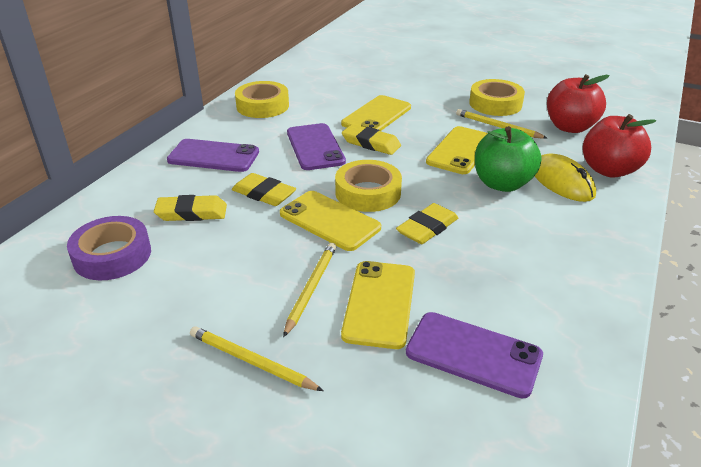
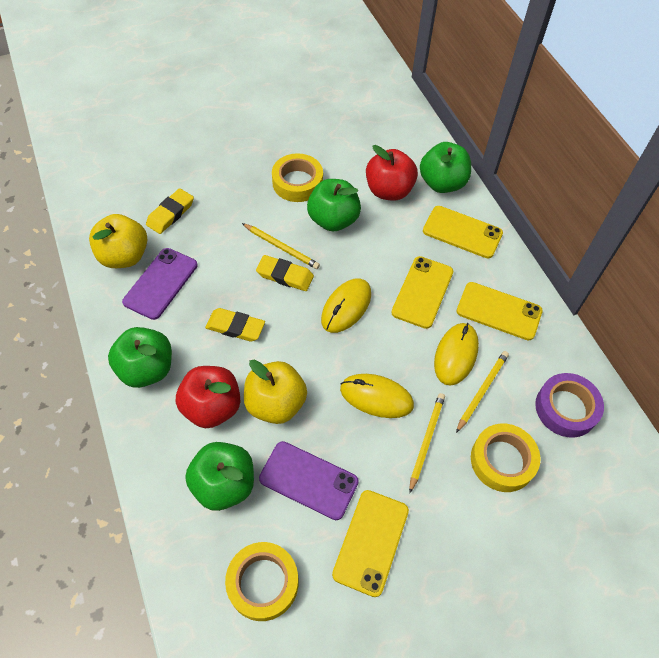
green apple: [475,126,541,192] = 1 -> [108,327,172,388] [185,442,254,511] [307,179,361,231] [420,142,471,193] = 4
purple phone: [167,139,259,172] [287,123,346,170] [406,312,543,399] = 3 -> [122,248,197,320] [259,441,359,520] = 2
yellow apple: none = 0 -> [89,214,147,268] [244,360,307,424] = 2
yellow eraser: [154,195,227,221] [232,173,296,206] [342,124,401,155] [396,203,458,244] = 4 -> [146,188,194,234] [205,308,265,342] [256,255,314,291] = 3
yellow mouse: [535,153,596,202] = 1 -> [321,278,371,333] [340,374,414,418] [434,323,479,386] = 3

